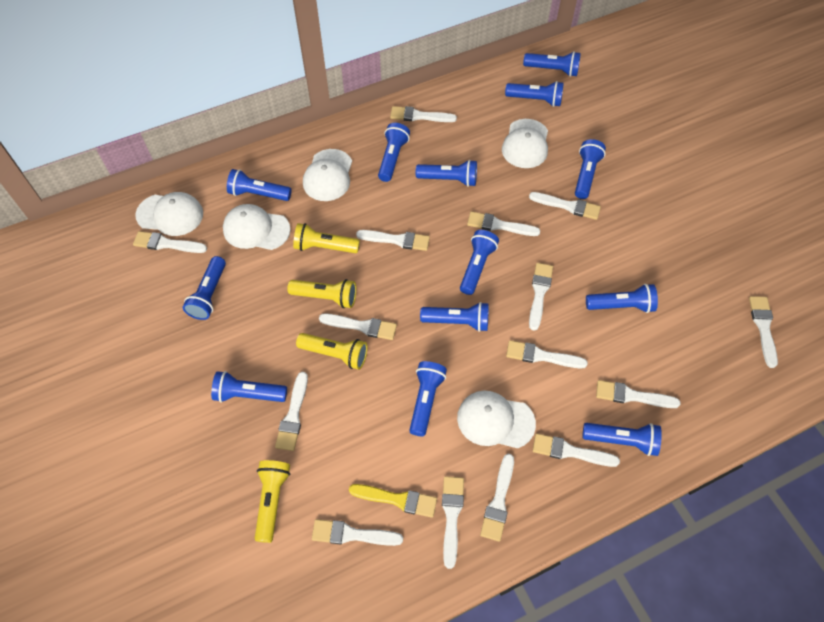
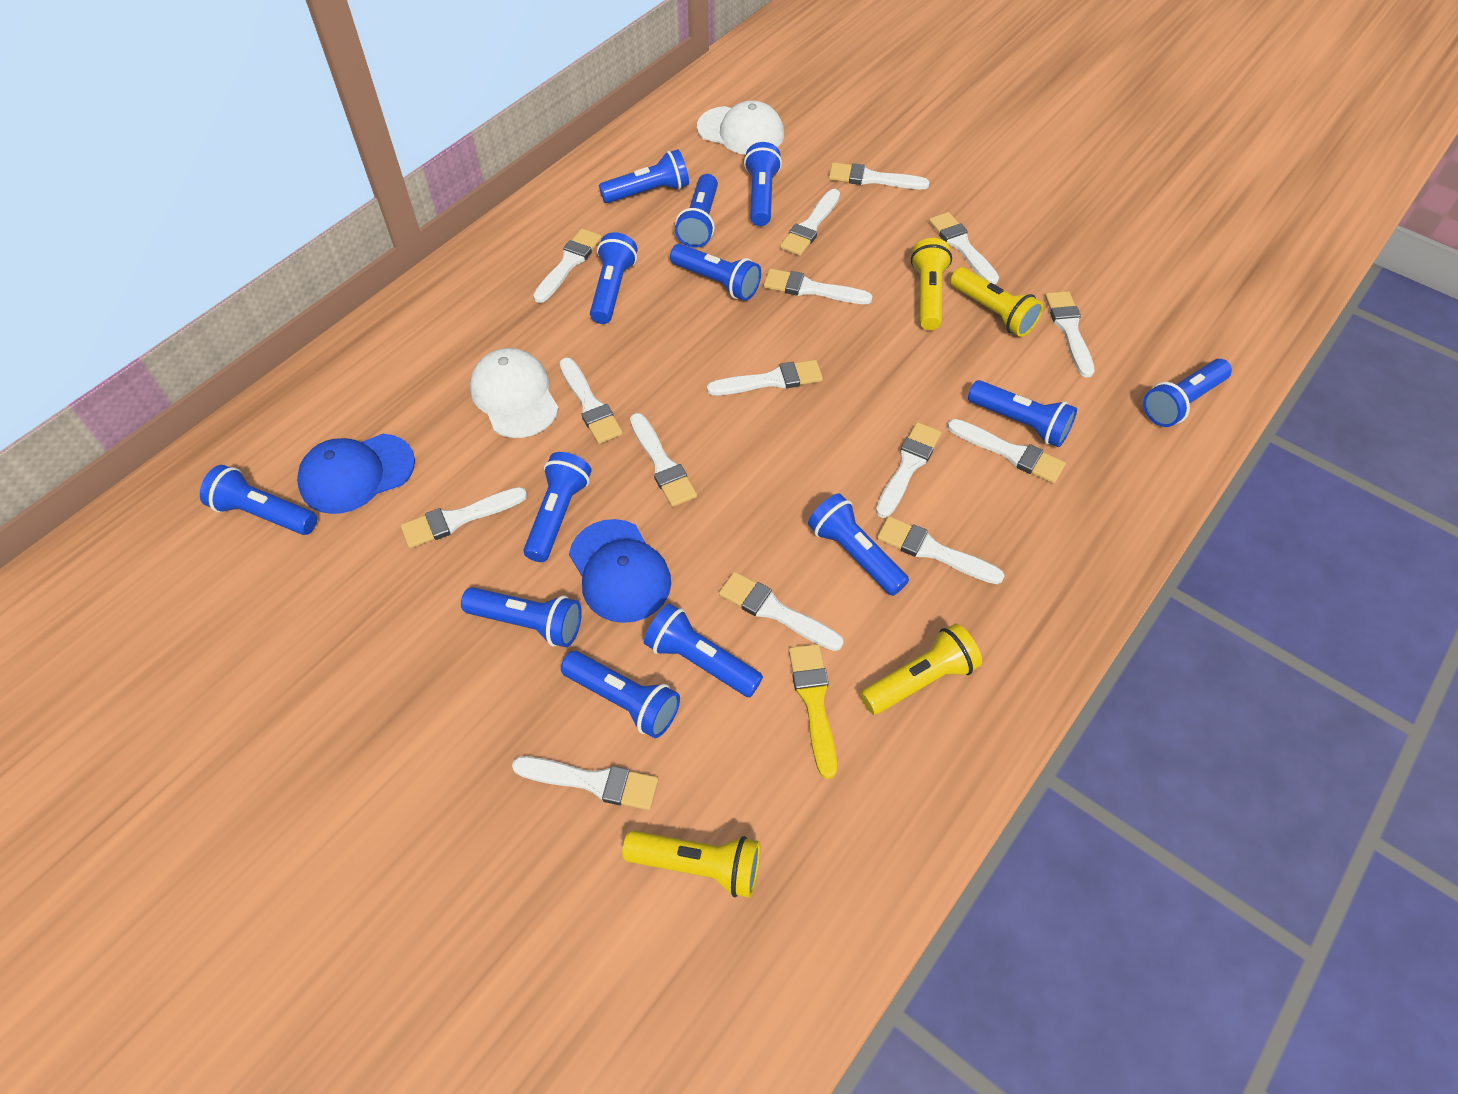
blue cap: none = 0 -> [297,434,415,514] [569,519,671,623] = 2
white cap: [135,192,203,236] [223,204,291,250] [303,149,352,201] [457,391,536,448] [502,119,548,168] = 5 -> [470,348,559,438] [697,100,784,155] = 2

